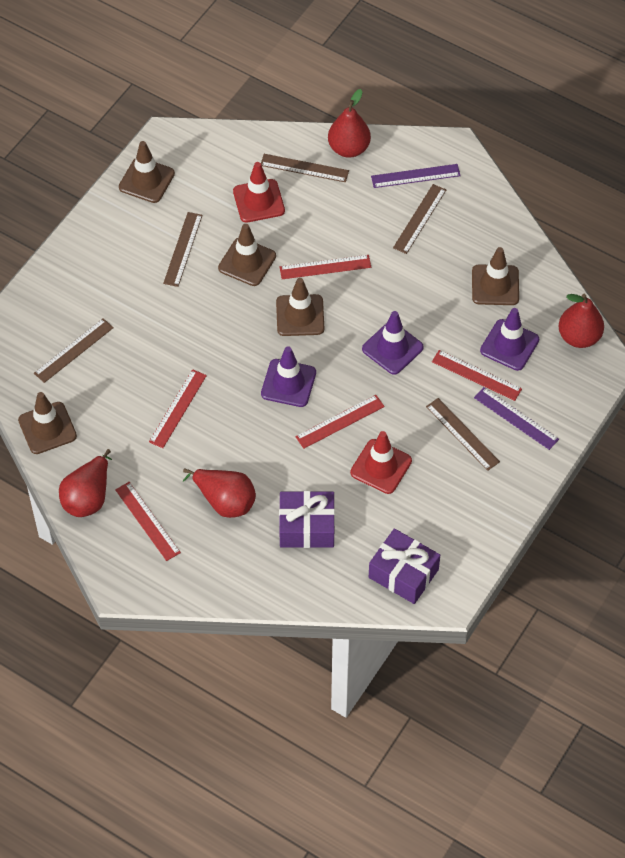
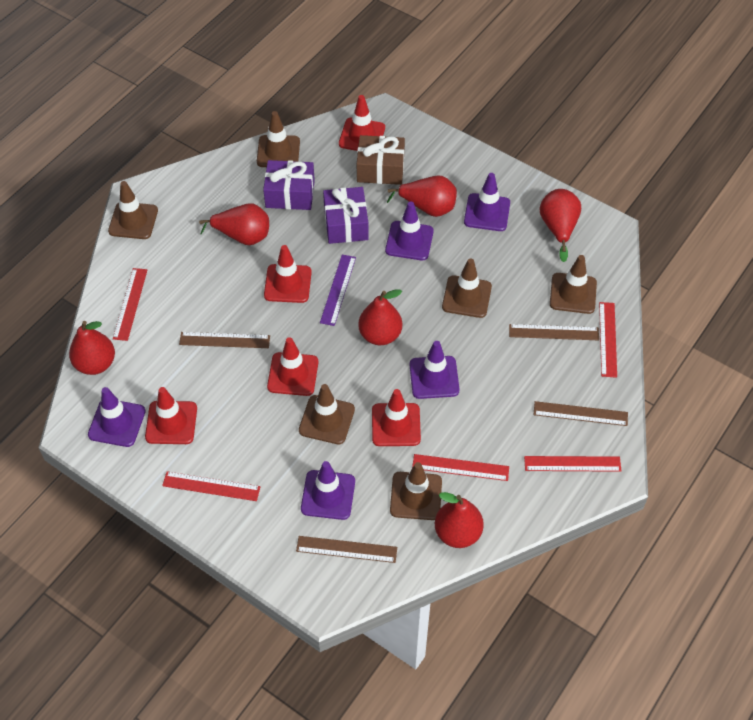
brown gift: none = 0 -> [357,135,405,185] = 1
brown ruler: [34,318,114,383] [163,212,203,287] [261,154,349,182] [393,184,446,254] [426,398,500,471] = 5 -> [179,332,270,348] [296,536,397,563] [509,324,599,340] [534,401,628,426] = 4
brown traffic cone: [18,392,77,454] [119,141,175,203] [218,224,276,286] [276,278,324,336] [472,247,519,305] = 5 -> [108,181,158,239] [257,111,300,167] [299,384,355,444] [390,462,442,520] [442,258,492,318] [550,255,597,314] = 6
purple ruler: [371,164,461,188] [474,387,559,450] = 2 -> [320,255,356,326] = 1
purple traffic cone: [261,346,316,407] [362,311,424,375] [480,308,539,371] = 3 -> [88,387,146,447] [301,461,355,520] [385,201,434,260] [410,341,460,399] [464,173,510,231] = 5
red pear: [59,449,112,517] [183,468,256,518] [328,89,371,158] [559,294,604,348] = 4 -> [69,321,115,375] [199,203,269,245] [358,290,402,345] [387,175,457,217] [435,492,484,548] [540,189,581,262] = 6
red traffic cone: [233,162,285,222] [350,431,412,494] = 2 -> [145,387,197,444] [264,245,312,303] [267,337,318,396] [339,95,385,151] [372,389,421,446] = 5

